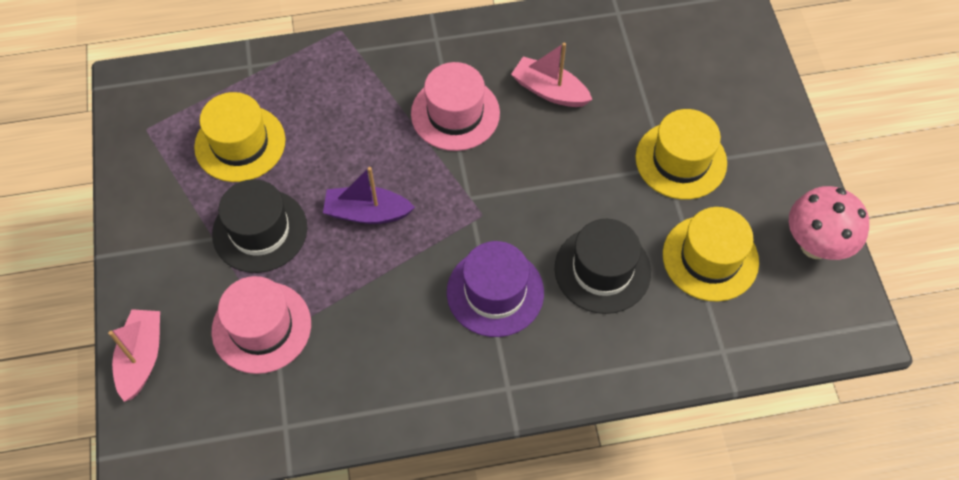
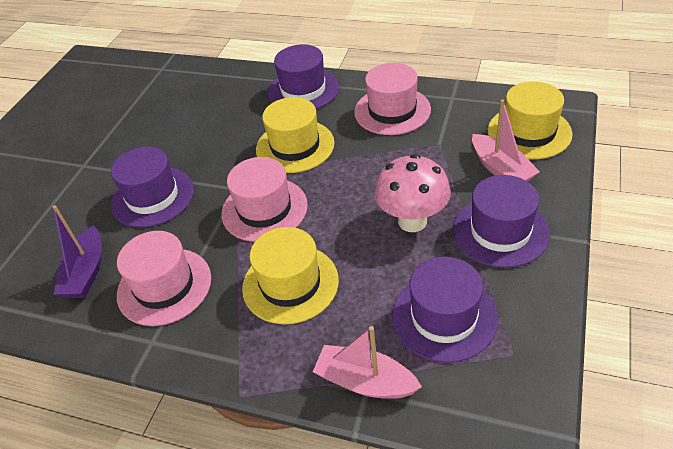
black hat: [212,179,307,273] [555,219,651,314] = 2 -> none = 0
pink hat: [212,276,311,374] [411,62,500,151] = 2 -> [117,231,211,326] [221,157,308,242] [354,63,431,135] = 3
purple hat: [447,241,544,337] = 1 -> [111,147,194,228] [268,44,339,109] [392,257,498,363] [453,175,550,268] = 4

